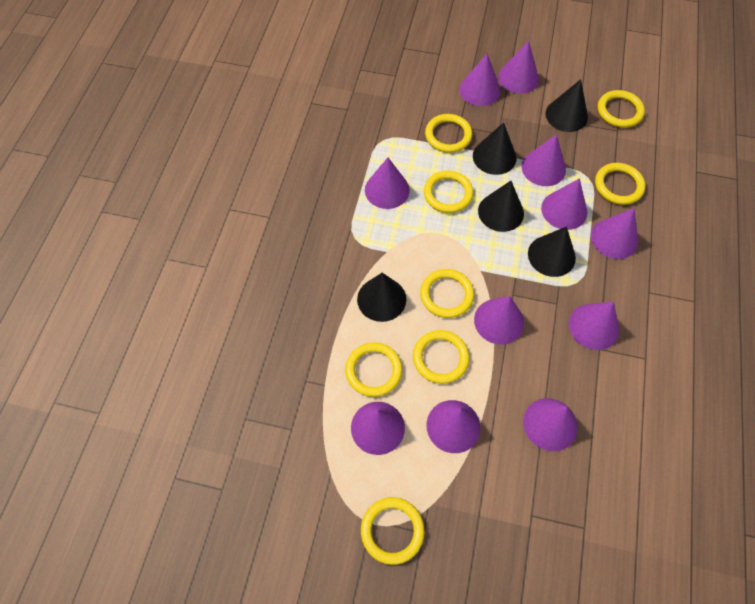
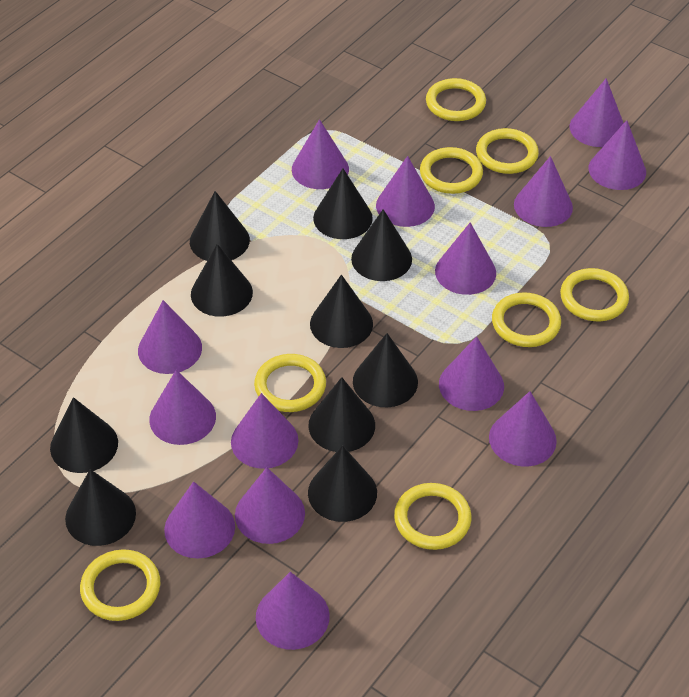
black cone: [357,273,406,322] [473,122,517,175] [478,181,524,232] [528,226,576,277] [545,79,588,132] = 5 -> [50,397,118,473] [65,469,136,546] [190,191,250,261] [191,244,253,317] [308,377,375,452] [308,445,377,522] [310,275,373,348] [313,168,373,239] [351,209,412,281] [353,333,418,407] = 10
purple cone: [351,402,405,455] [365,158,410,209] [427,400,481,453] [459,53,501,106] [474,296,524,345] [498,41,539,94] [521,134,566,186] [523,398,578,451] [541,178,587,230] [569,302,619,350] [591,208,638,259] = 11 -> [138,300,202,374] [149,370,216,445] [164,481,235,558] [231,393,298,469] [235,467,305,544] [256,572,330,650] [292,119,349,189] [376,156,435,227] [435,222,496,295] [439,336,504,411] [489,391,557,466] [514,156,573,227] [570,78,624,147] [589,120,646,190] = 14

